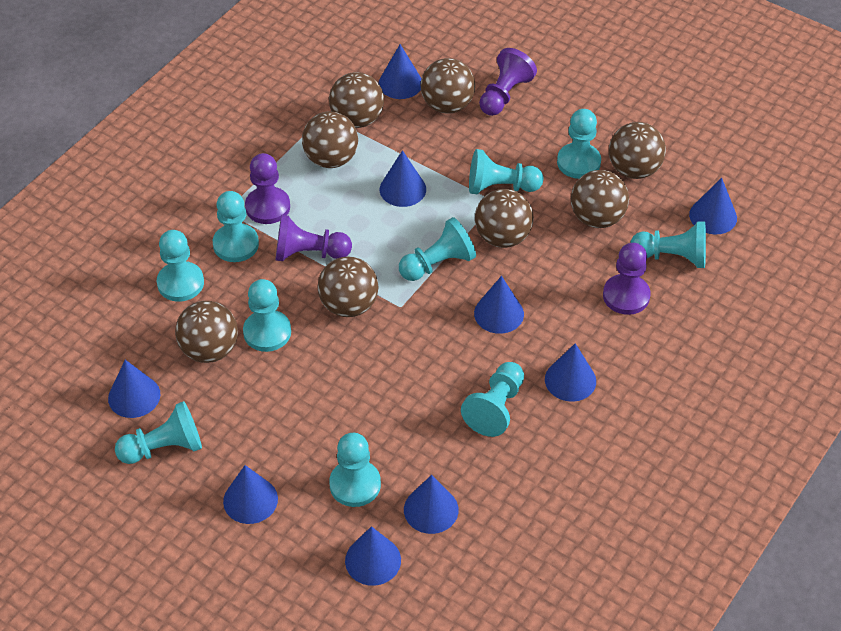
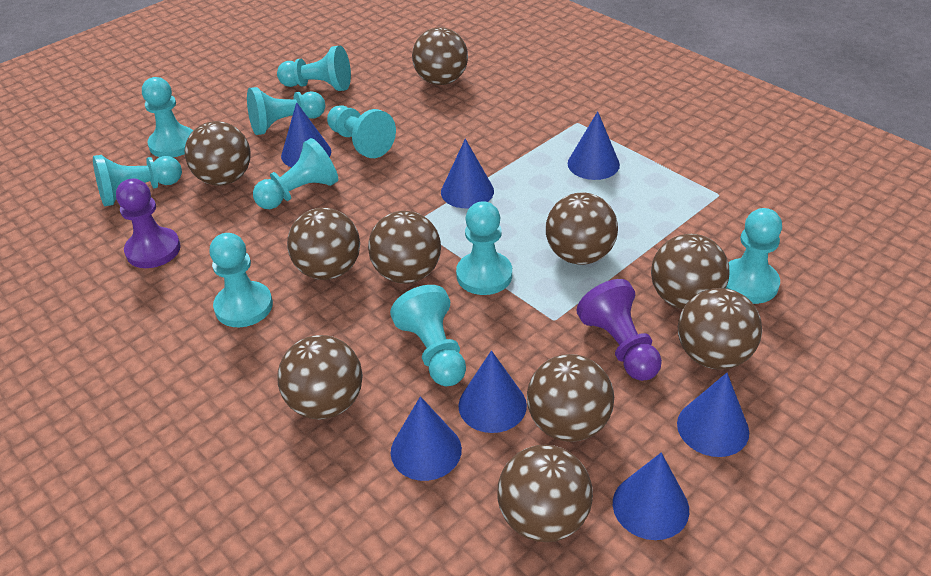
blue cone: [108,360,160,418] [223,465,278,524] [345,526,401,586] [379,44,422,99] [380,150,426,207] [404,475,459,534] [474,276,524,334] [545,343,596,402] [689,178,737,235] = 9 -> [281,102,331,167] [391,396,462,481] [441,139,494,208] [458,350,527,433] [567,111,620,180] [613,452,689,540] [677,373,749,457] = 7
brown ball: [175,301,238,363] [302,111,358,168] [317,257,379,317] [329,72,384,128] [421,58,475,114] [475,189,534,248] [571,170,629,228] [609,122,666,179] = 8 -> [185,121,250,186] [277,335,363,420] [287,208,360,280] [368,211,441,284] [412,27,468,85] [497,445,593,542] [527,354,614,442] [546,192,618,265] [651,234,730,309] [678,288,762,370] = 10
purple pawn: [245,153,290,224] [276,215,352,261] [479,48,537,116] [603,243,651,315] = 4 -> [116,179,181,268] [576,279,662,381] = 2

